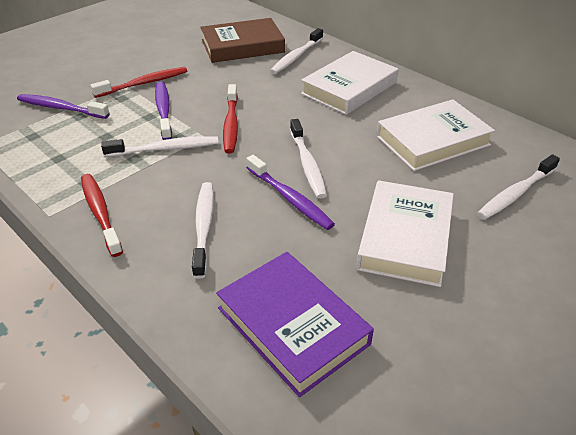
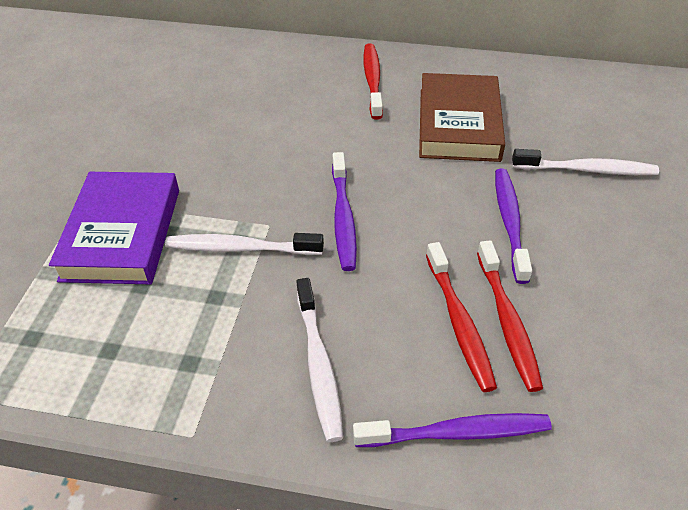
white book: [301,51,398,115] [356,180,454,287] [376,99,495,171] = 3 -> none = 0
white toothbrush: [101,136,219,157] [192,182,214,279] [270,28,323,74] [290,119,327,199] [477,154,560,220] = 5 -> [165,233,324,255] [296,278,343,442] [512,149,659,175] = 3

